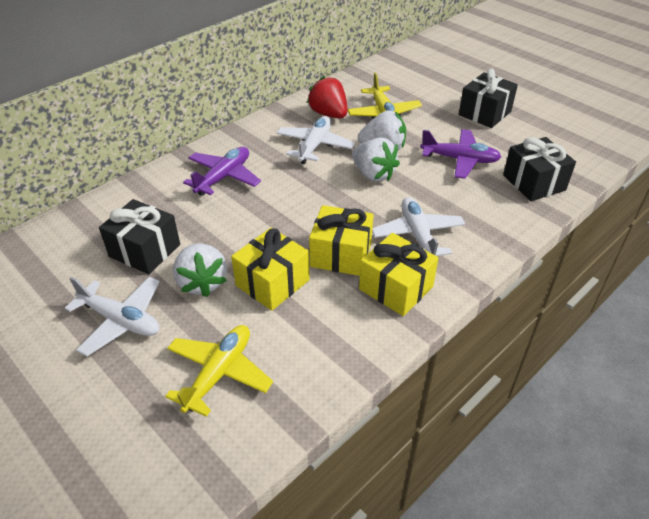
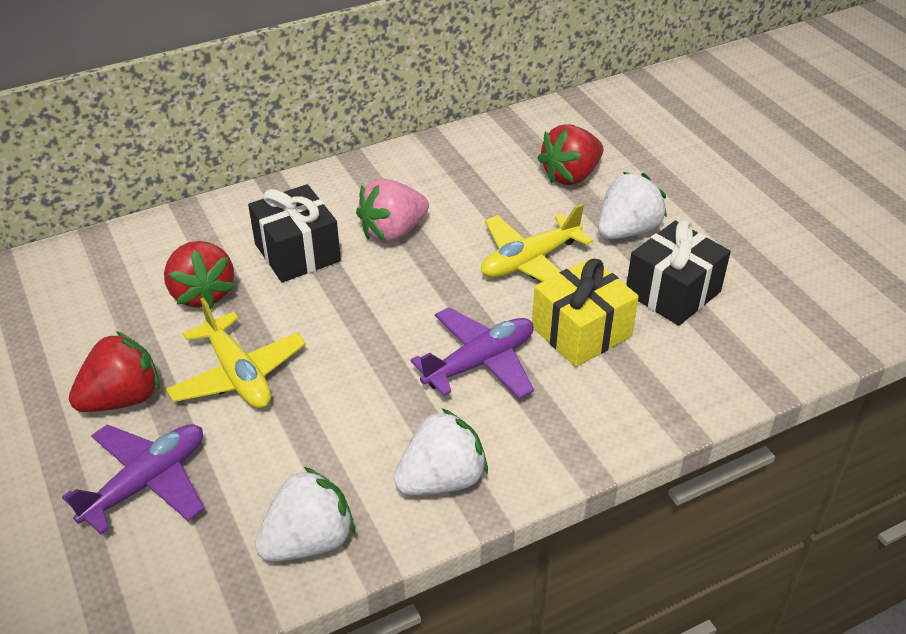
black gift: [99,199,180,274] [459,69,518,128] [503,137,576,201] = 3 -> [248,184,341,282] [626,220,731,326] = 2
pink strawberry: none = 0 -> [356,179,429,243] = 1
red strawberry: [307,76,347,118] = 1 -> [69,331,160,412] [164,241,235,310] [538,124,604,185] = 3
white plane: [64,277,160,356] [277,116,355,164] [372,197,465,256] = 3 -> none = 0
yellow gift: [231,228,310,311] [309,205,374,276] [359,233,438,316] = 3 -> [532,258,639,367] = 1

